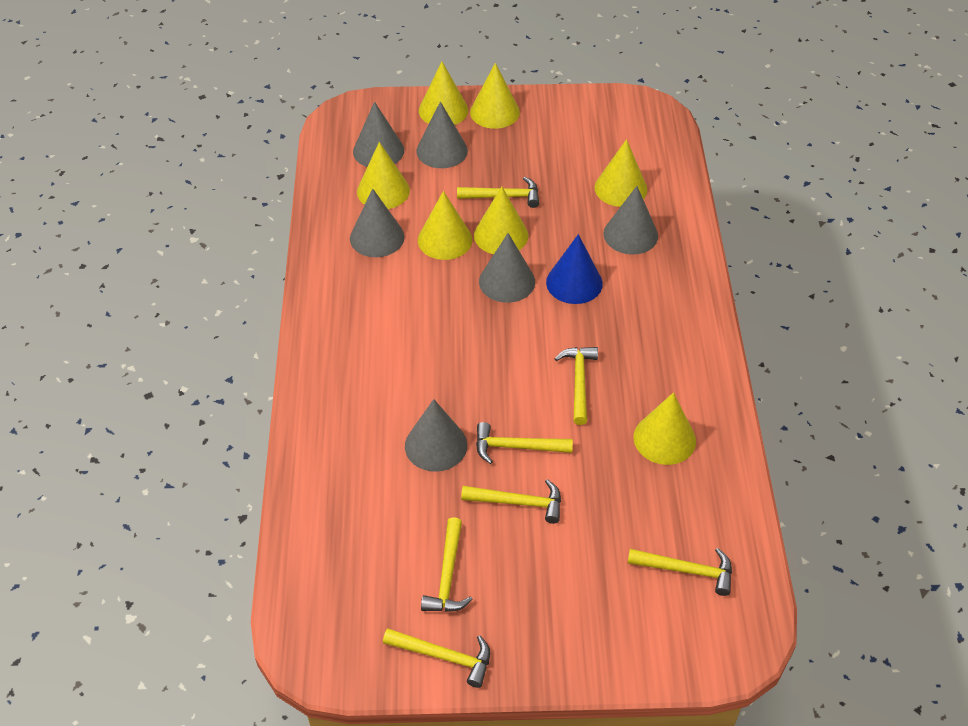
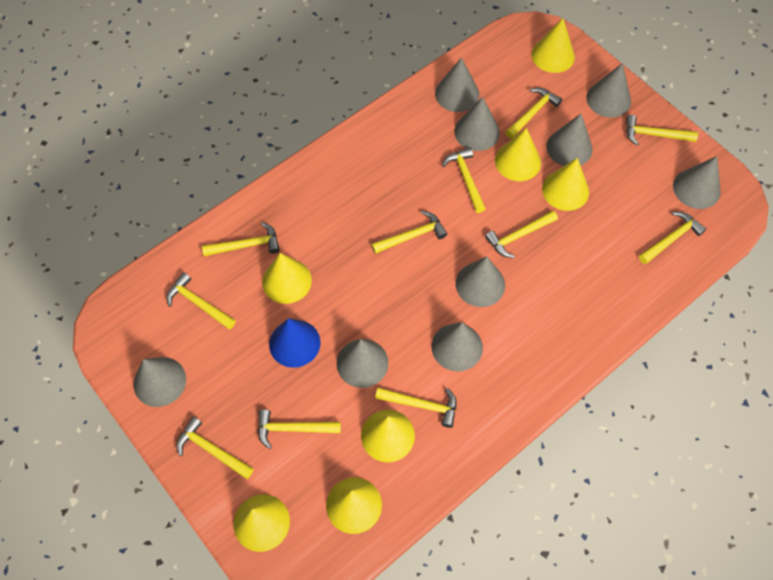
grey cone: [350,188,405,257] [353,101,404,167] [405,399,467,472] [416,101,468,168] [479,233,535,303] [603,186,658,255] = 6 -> [134,357,186,407] [337,339,388,388] [431,323,483,371] [435,57,479,112] [454,97,500,151] [456,256,505,307] [547,114,592,166] [586,63,631,118] [673,156,721,209] = 9
yellow hammer: [383,628,490,688] [421,517,473,612] [457,177,539,208] [461,479,561,524] [476,422,573,464] [554,347,598,425] [627,548,732,596] = 7 -> [167,272,236,329] [177,417,254,479] [202,222,280,256] [258,409,341,449] [371,211,447,254] [375,388,456,428] [442,147,486,213] [485,211,558,258] [505,88,562,139] [626,115,698,145] [639,212,706,264] = 11

